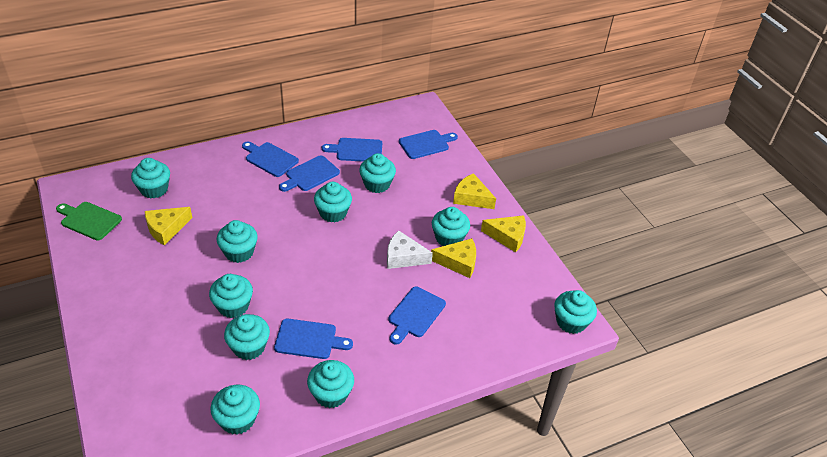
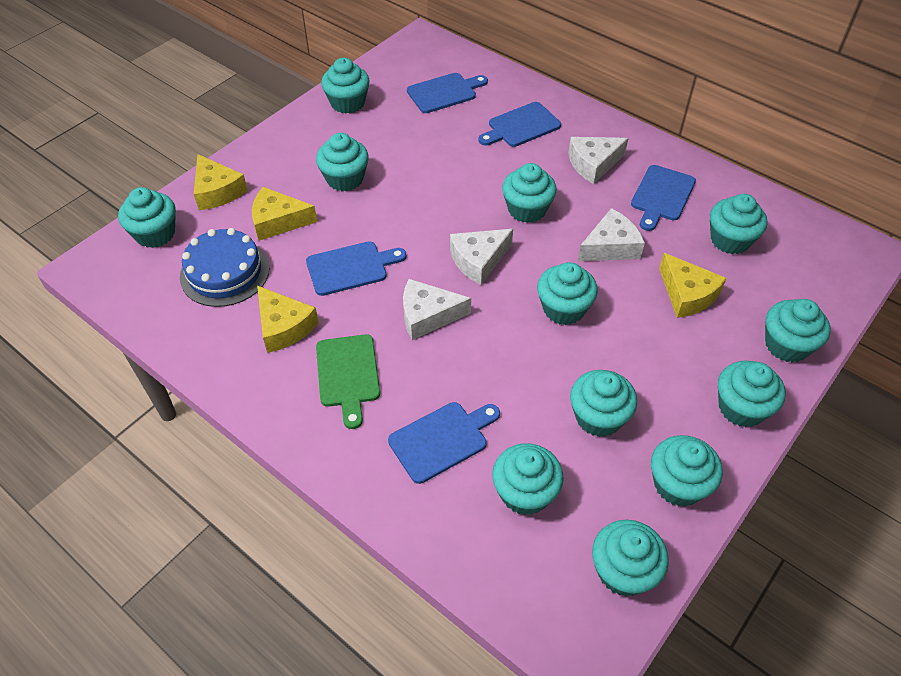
blue cake: none = 0 -> [180,228,270,307] = 1
blue cutting board: [242,141,299,177] [274,319,353,359] [279,155,340,192] [322,138,382,162] [389,287,446,344] [399,130,458,159] = 6 -> [306,241,407,296] [388,402,500,484] [407,73,488,113] [479,102,561,147] [631,165,696,231] = 5
turquoise cupcake: [131,158,170,198] [209,274,253,318] [210,385,260,435] [217,220,258,263] [224,314,270,360] [307,360,354,408] [314,182,352,223] [359,153,396,193] [432,207,470,246] [554,290,597,334] = 10 -> [118,187,176,248] [316,133,369,191] [321,58,370,114] [492,443,564,515] [502,163,557,223] [537,262,598,325] [570,370,637,437] [592,520,669,596] [651,435,723,507] [710,194,767,254] [718,361,786,427] [765,299,830,363] = 12
white cheese: [387,230,433,269] = 1 -> [403,279,471,340] [450,229,513,285] [568,137,629,184] [578,208,645,261] = 4

